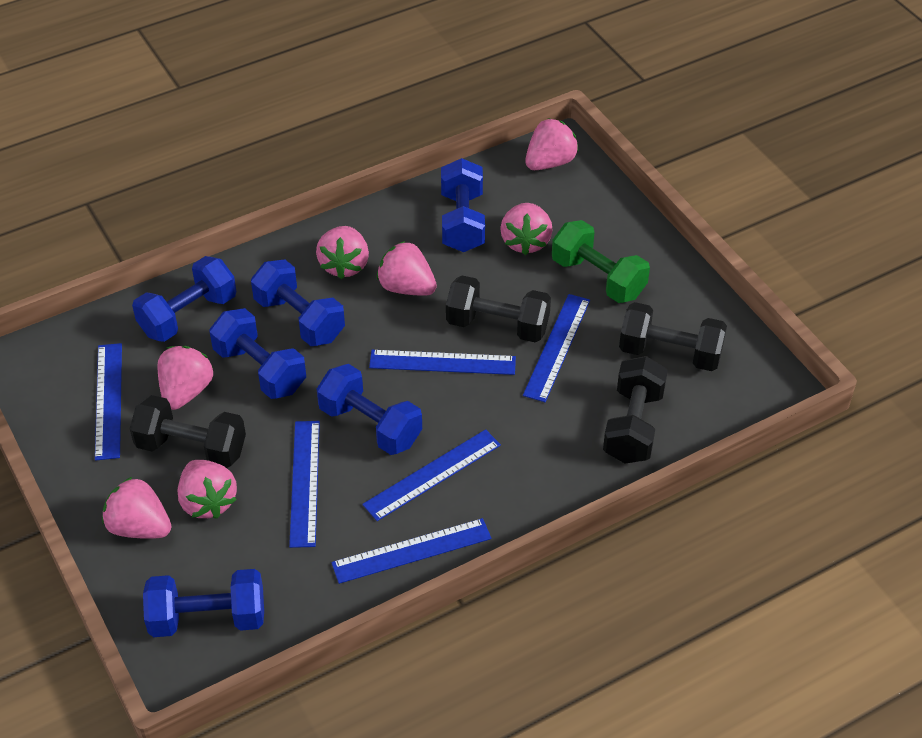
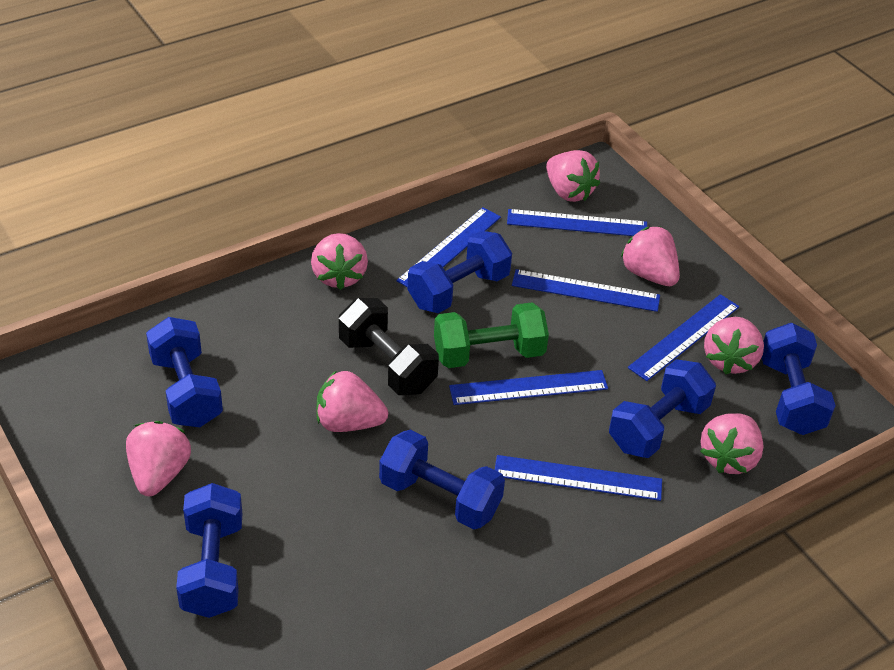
black dumbbell: [130,395,246,468] [446,275,551,343] [603,356,668,464] [619,302,727,371] = 4 -> [339,298,439,395] = 1

